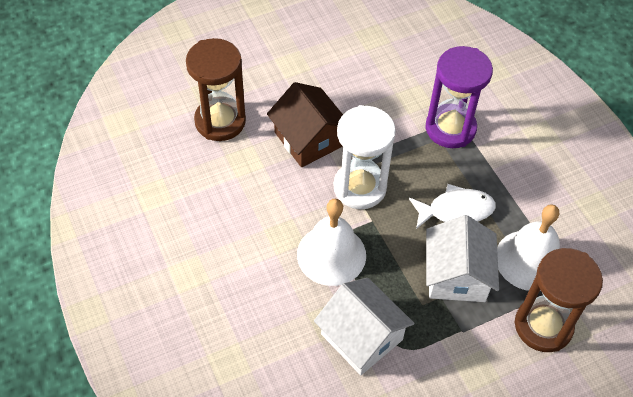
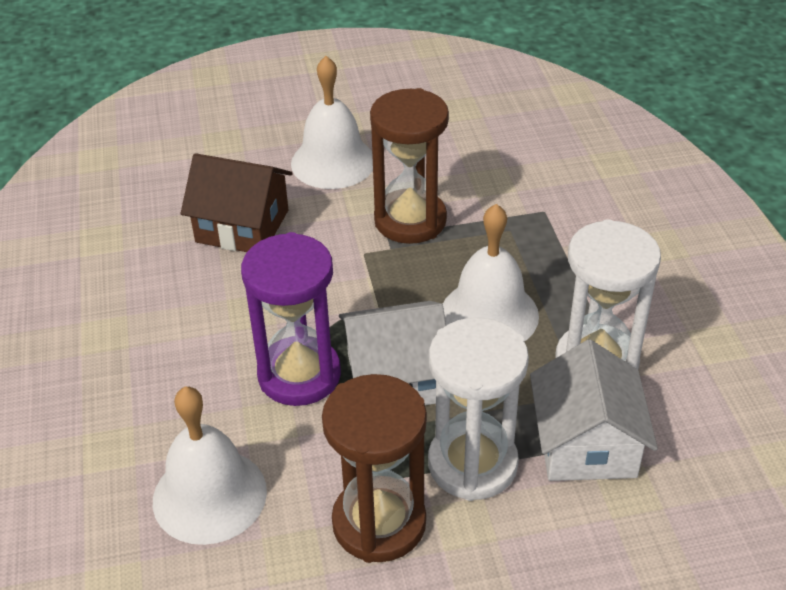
white bell: [297,199,366,286] [497,204,560,291] = 2 -> [153,386,267,545] [291,56,373,189] [443,204,539,341] = 3
white fish: [409,184,496,229] = 1 -> none = 0
white hourglass: [334,105,396,209] = 1 -> [428,317,529,501] [555,219,661,369] = 2

